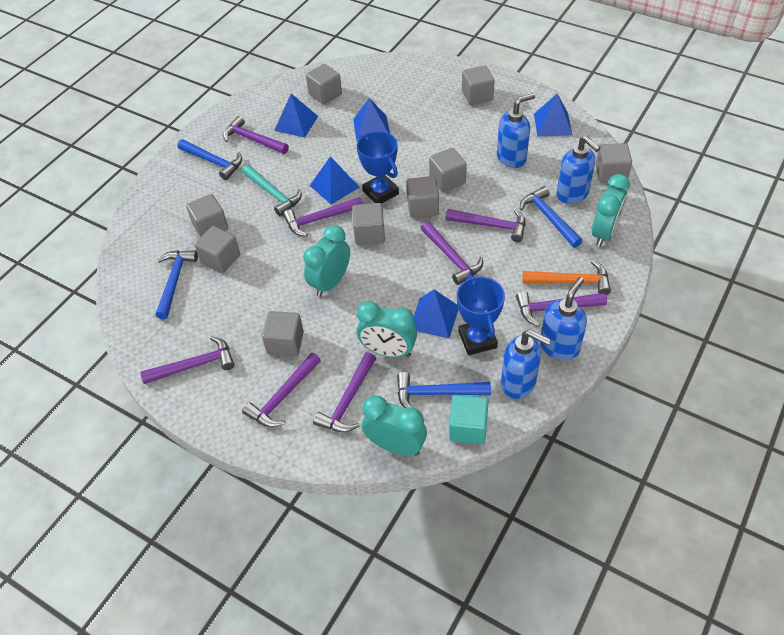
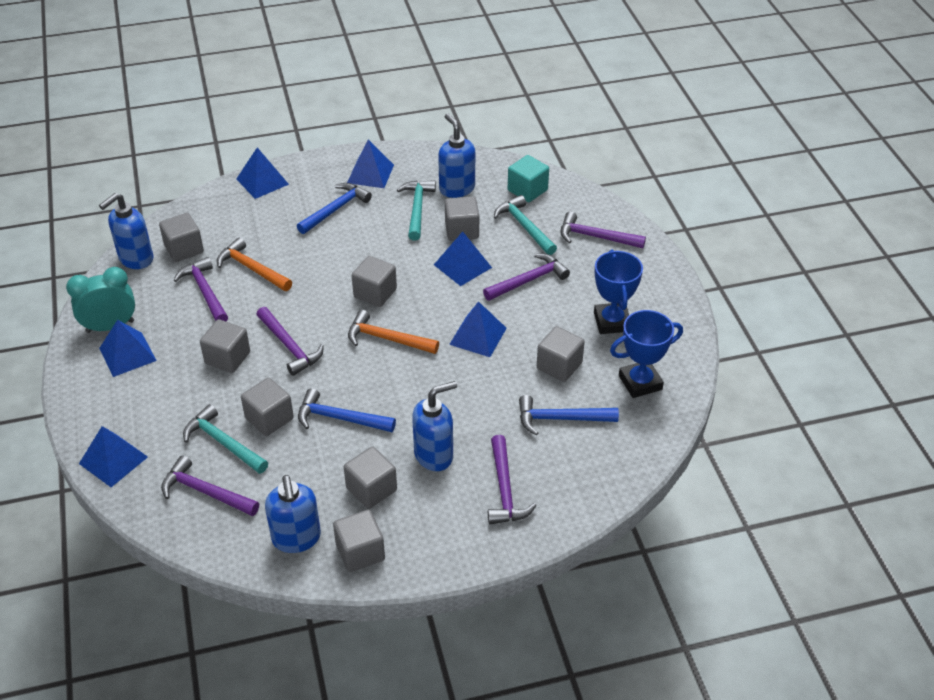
blue hammer: [156,250,198,319] [177,139,242,180] [397,372,491,408] [520,186,582,248] = 4 -> [297,183,372,234] [298,388,396,432] [519,395,619,435] = 3
blue pyramid: [274,94,318,138] [310,156,359,205] [353,98,390,142] [414,289,459,338] [534,94,572,136] = 5 -> [79,426,148,487] [99,320,157,377] [236,147,289,199] [347,140,394,188] [434,231,492,286] [449,301,507,357] = 6
grey cube: [186,194,228,237] [194,226,240,273] [262,311,304,357] [306,64,342,104] [352,203,385,245] [406,176,439,218] [429,148,467,192] [462,65,494,105] [595,143,632,183] = 9 -> [159,213,204,262] [200,319,250,373] [241,378,294,436] [333,510,385,572] [344,447,397,509] [352,256,397,307] [445,196,479,241] [537,326,585,382] = 8
orange hammer: [523,261,611,295] = 1 -> [217,238,292,291] [348,310,439,354] = 2
purple hammer: [140,336,234,384] [223,116,289,154] [242,353,321,427] [283,197,363,237] [313,352,376,432] [421,221,483,285] [445,209,525,242] [516,291,607,327] = 8 -> [161,455,259,516] [173,257,228,321] [256,307,324,376] [483,253,570,301] [488,435,537,524] [560,212,646,248] = 6
turquoise clock: [303,225,350,297] [357,301,417,357] [362,395,427,456] [592,174,630,247] = 4 -> [66,267,135,333] = 1
turquoise hammer: [242,165,302,216] = 1 -> [183,404,268,474] [397,180,436,240] [494,195,557,255] = 3

